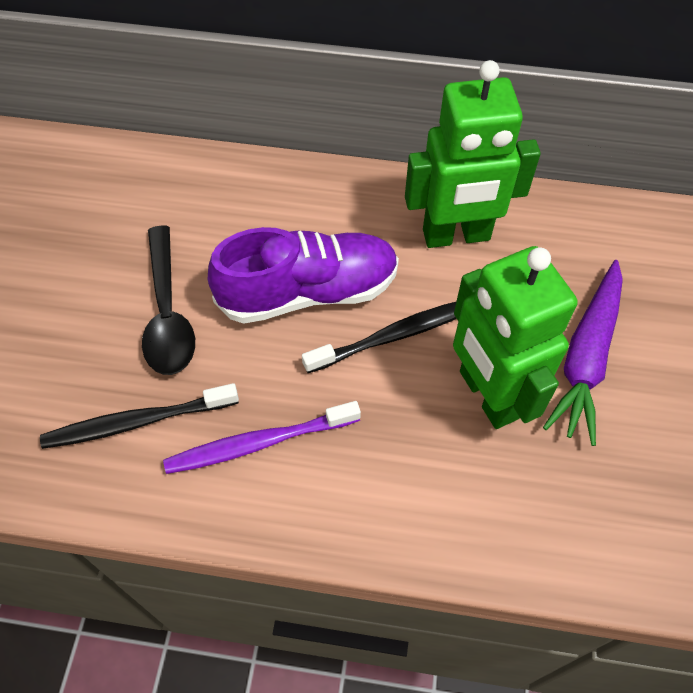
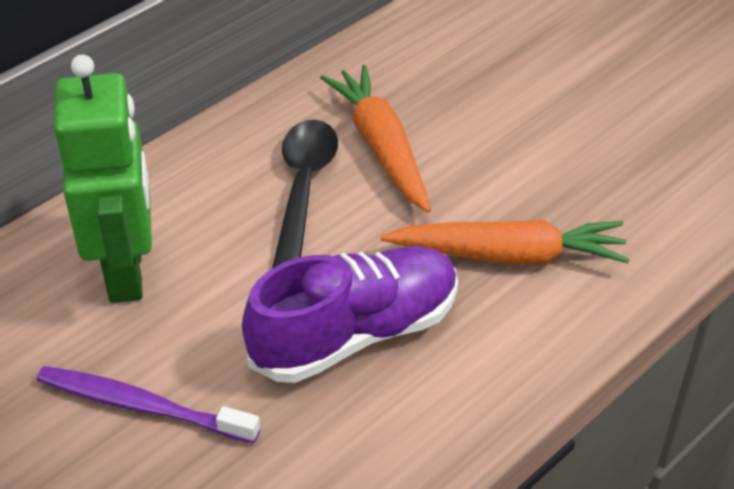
black toothbrush: [40,383,239,449] [302,302,457,373] = 2 -> none = 0
green robot: [405,60,541,248] [453,246,578,429] = 2 -> [54,54,152,303] = 1
orange carrot: none = 0 -> [320,65,431,213] [381,220,630,265] = 2
purple carrot: [543,260,623,446] = 1 -> none = 0

